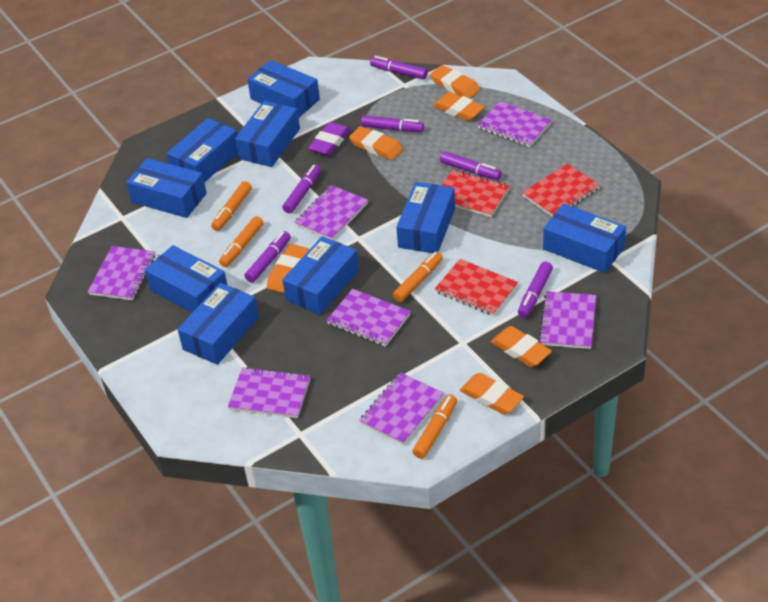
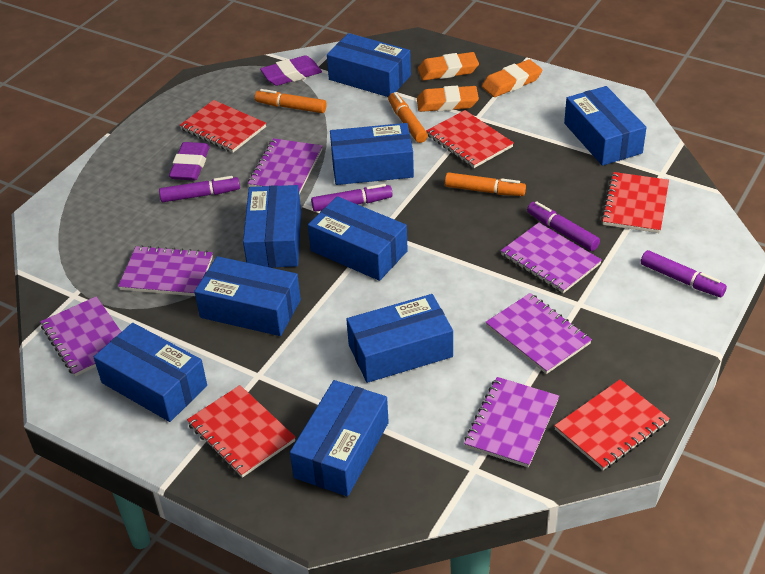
orange eraser: [267,244,309,293] [349,126,403,160] [430,65,480,98] [433,92,485,121] [460,373,524,415] [491,326,552,367] = 6 -> [417,85,479,112] [418,52,479,81] [482,59,542,97] = 3
orange marker: [211,181,252,231] [219,216,264,267] [393,252,443,302] [412,395,457,459] = 4 -> [255,89,327,113] [388,92,428,143] [445,172,526,196] = 3
purple eraser: [308,122,351,156] = 1 -> [169,142,210,180] [260,55,322,86] = 2
purple marker: [245,231,291,283] [282,165,321,213] [361,115,424,132] [370,56,428,79] [440,151,502,180] [518,262,553,318] = 6 -> [159,176,240,202] [311,184,393,212] [527,201,600,251] [641,250,727,297] = 4
purple notebook: [88,246,155,300] [228,367,310,418] [294,185,368,240] [326,289,411,347] [359,372,444,445] [478,101,552,147] [539,291,596,349] = 7 -> [40,296,121,377] [118,245,213,296] [248,138,322,194] [464,377,559,468] [485,293,592,374] [501,222,602,293] = 6
red notebook: [435,259,518,316] [441,170,510,217] [522,164,600,216] = 3 -> [179,100,266,153] [187,385,296,478] [426,110,514,168] [554,380,670,470] [601,172,669,233] = 5

